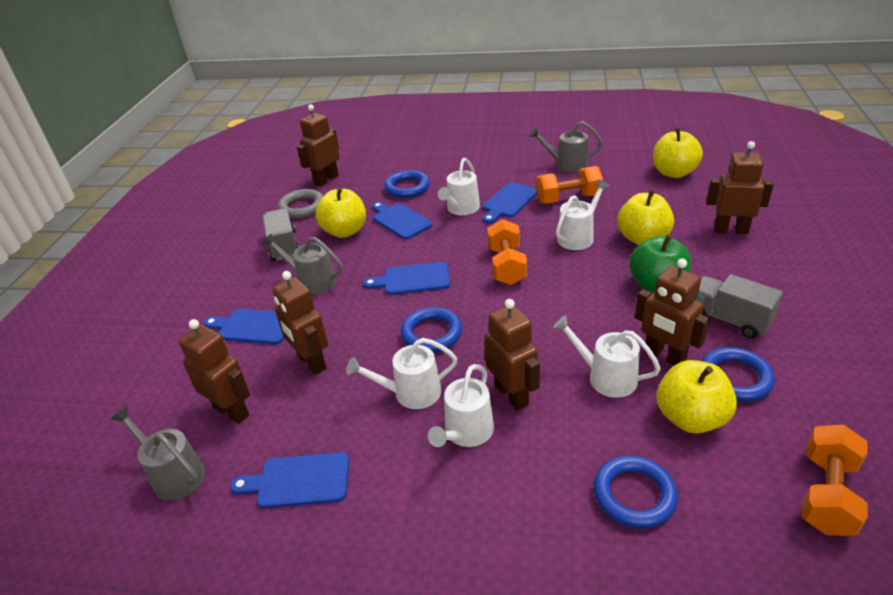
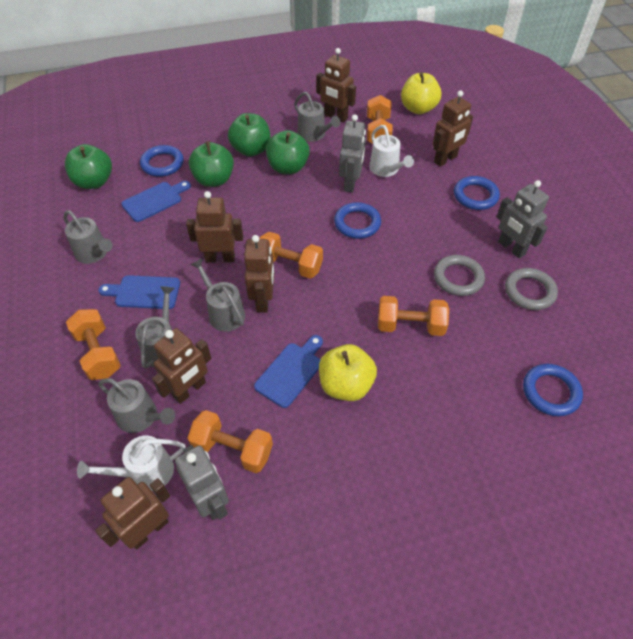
blue cutting board: [204,309,284,344] [230,452,349,509] [363,262,450,295] [372,202,432,239] [483,182,537,224] = 5 -> [98,275,180,309] [121,181,191,222] [254,335,323,408] = 3
green apple: [629,235,691,293] = 1 -> [65,144,112,189] [189,141,234,187] [228,113,271,157] [266,130,310,174] = 4
grey ring: [278,189,323,218] = 1 -> [434,255,485,296] [505,268,558,310] = 2
grey robot: none = 0 -> [175,445,229,520] [339,115,366,193] [497,180,549,258] = 3
grey truck: [262,208,299,261] [696,274,783,339] = 2 -> none = 0
grey watering can: [111,406,205,501] [262,234,343,294] [529,121,603,173] = 3 -> [63,210,113,264] [98,378,175,433] [135,286,174,369] [190,259,245,332] [294,92,340,142] = 5
orange dumbbell: [487,219,527,285] [536,166,603,204] [802,424,868,536] = 3 -> [66,309,121,380] [187,410,273,473] [260,232,323,279] [367,95,393,144] [378,296,449,336] = 5
white watering can: [346,338,457,409] [428,364,494,447] [438,158,480,215] [553,315,661,398] [556,180,610,250] = 5 -> [77,436,185,491] [369,125,414,177] = 2
yellow apple: [315,187,366,238] [617,190,674,245] [653,128,703,178] [657,360,737,433] = 4 -> [319,344,377,401] [401,72,441,114] = 2

